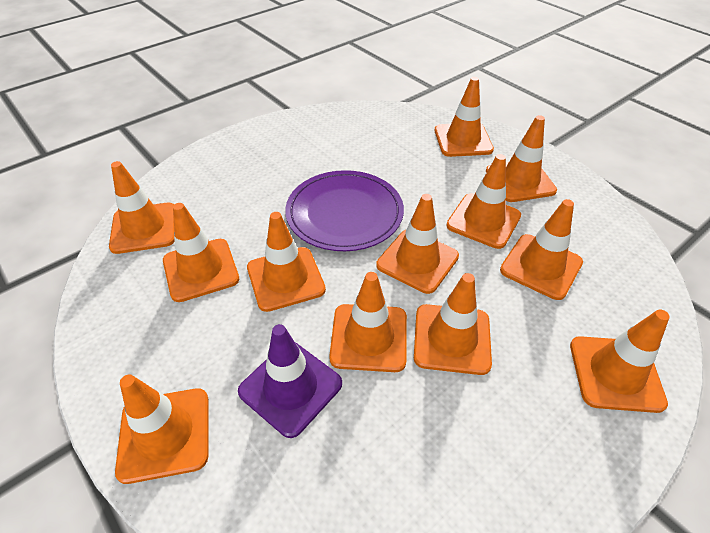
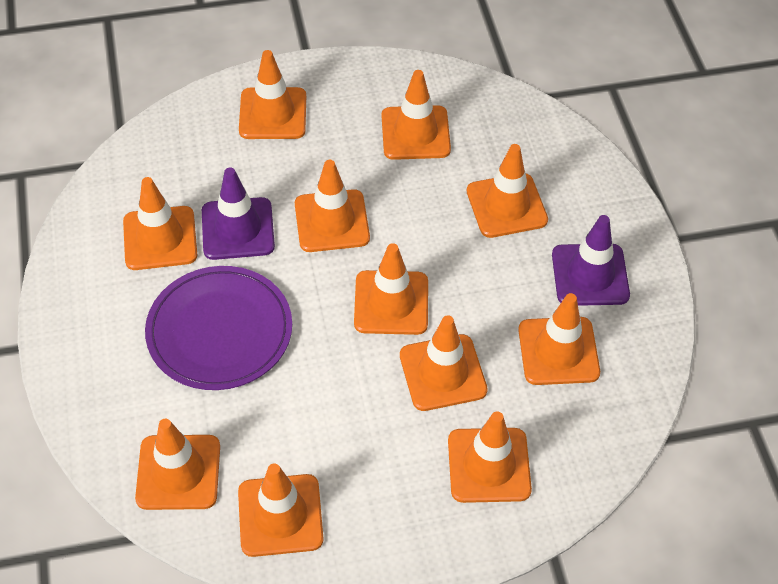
orange traffic cone: [109,161,175,254] [115,375,208,484] [163,203,239,302] [247,212,326,312] [329,272,407,372] [376,194,459,294] [414,273,492,375] [435,77,494,157] [446,154,521,249] [486,115,557,202] [500,199,583,300] [570,309,670,413] = 12 -> [123,177,197,270] [135,419,220,510] [238,463,324,557] [239,50,306,139] [295,160,370,252] [354,243,428,335] [382,70,451,160] [400,315,488,411] [448,411,532,503] [467,144,548,238] [518,293,600,385] = 11
purple traffic cone: [238,324,342,438] = 1 -> [202,167,275,260] [552,215,630,306] = 2

